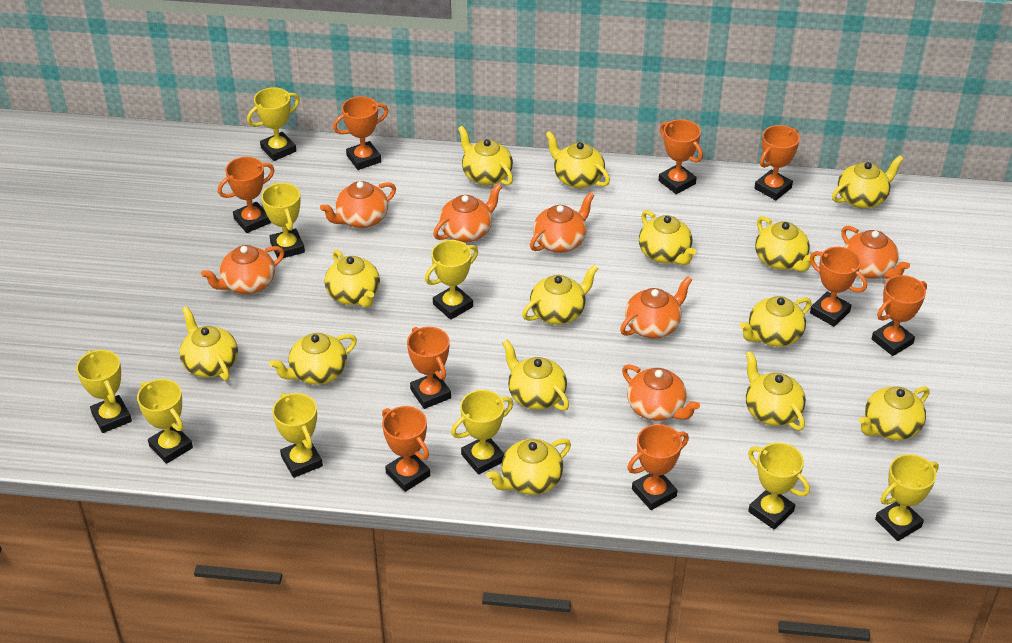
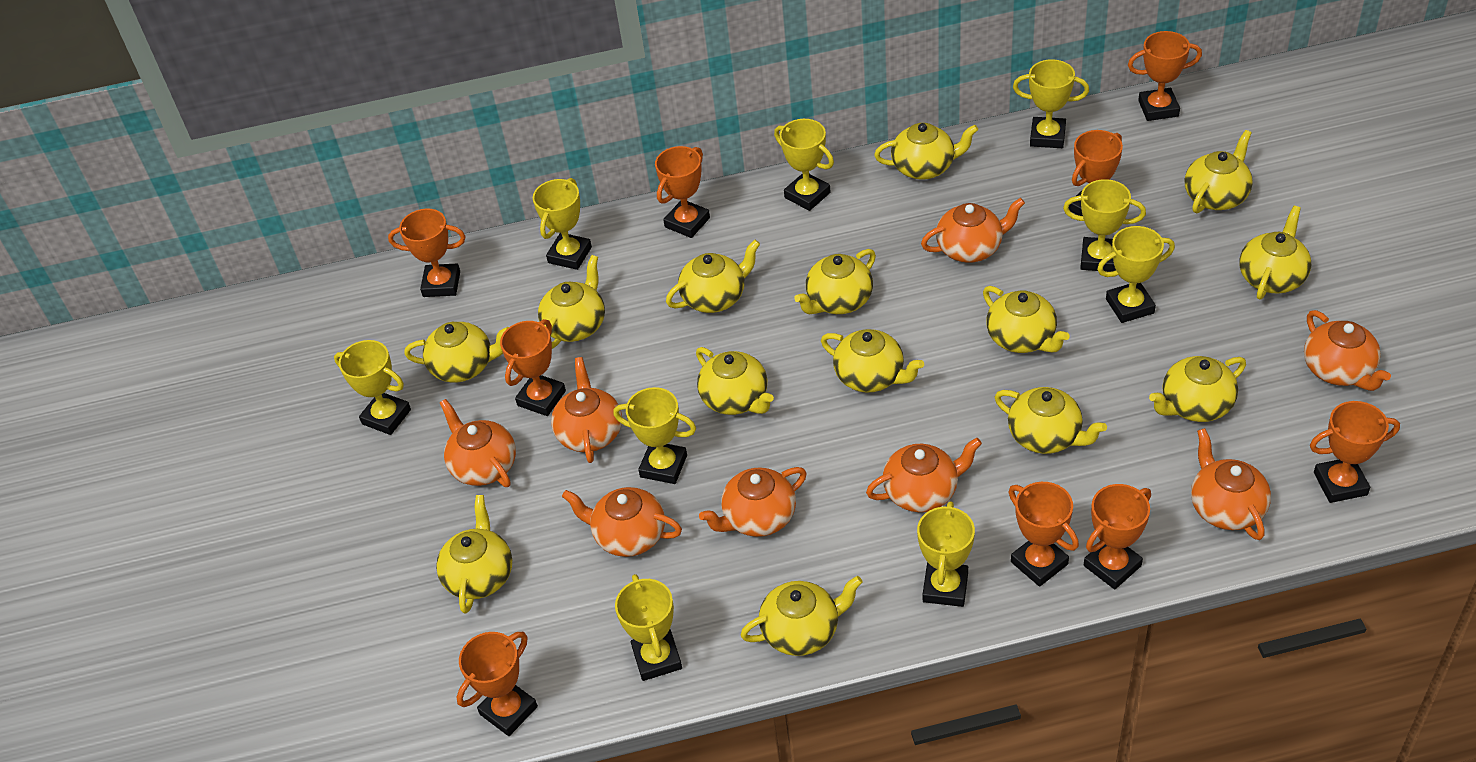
orange teapot: [201,245,284,294] [320,181,396,228] [433,184,502,242] [530,192,595,253] [620,276,692,338] [622,364,700,421] [841,226,910,279] = 7 -> [440,399,516,487] [551,357,622,463] [562,487,682,557] [699,467,807,537] [866,438,982,512] [921,198,1025,263] [1191,428,1271,540] [1304,310,1391,391] = 8

